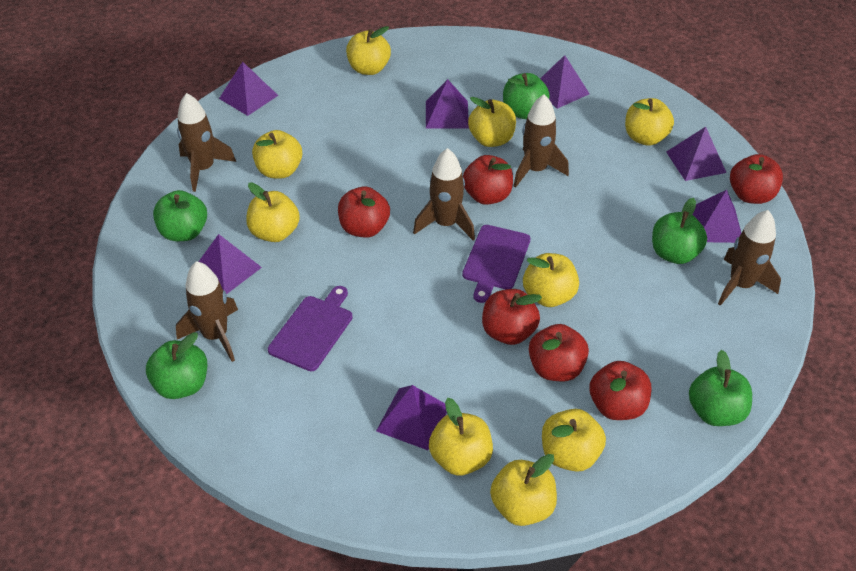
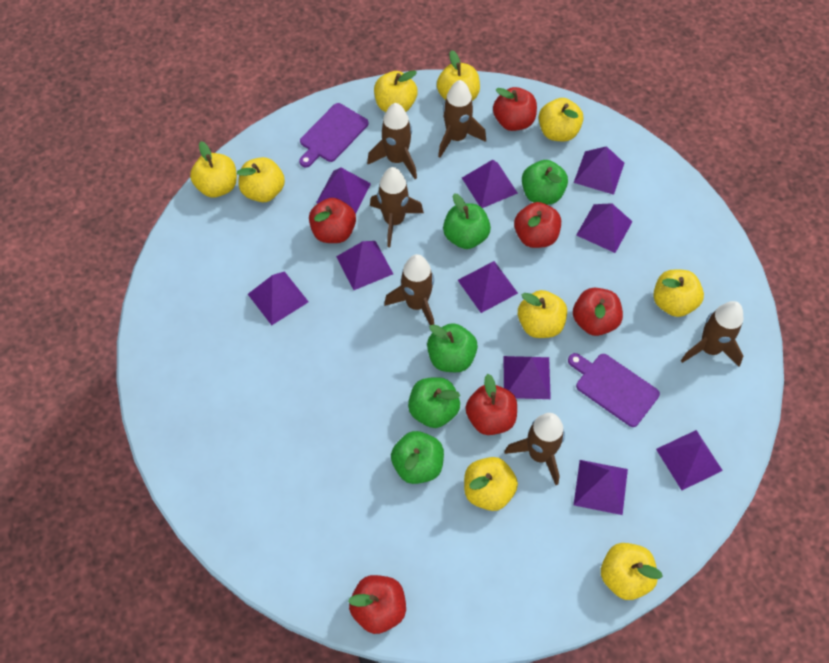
brown rocket: [176,261,238,362] [177,93,236,192] [413,148,475,240] [514,94,569,188] [718,210,781,306] = 5 -> [367,103,417,179] [370,167,424,247] [384,254,434,325] [438,80,486,158] [504,413,565,485] [681,301,743,367] = 6
purple pyramid: [198,234,262,294] [219,62,278,116] [376,385,447,450] [426,79,469,129] [540,55,590,109] [666,127,727,181] [693,190,741,243] = 7 -> [248,271,309,325] [316,167,371,214] [336,241,393,290] [458,261,518,313] [462,160,518,208] [504,356,551,399] [574,146,624,195] [574,460,628,515] [576,203,633,253] [656,430,723,490] = 10

